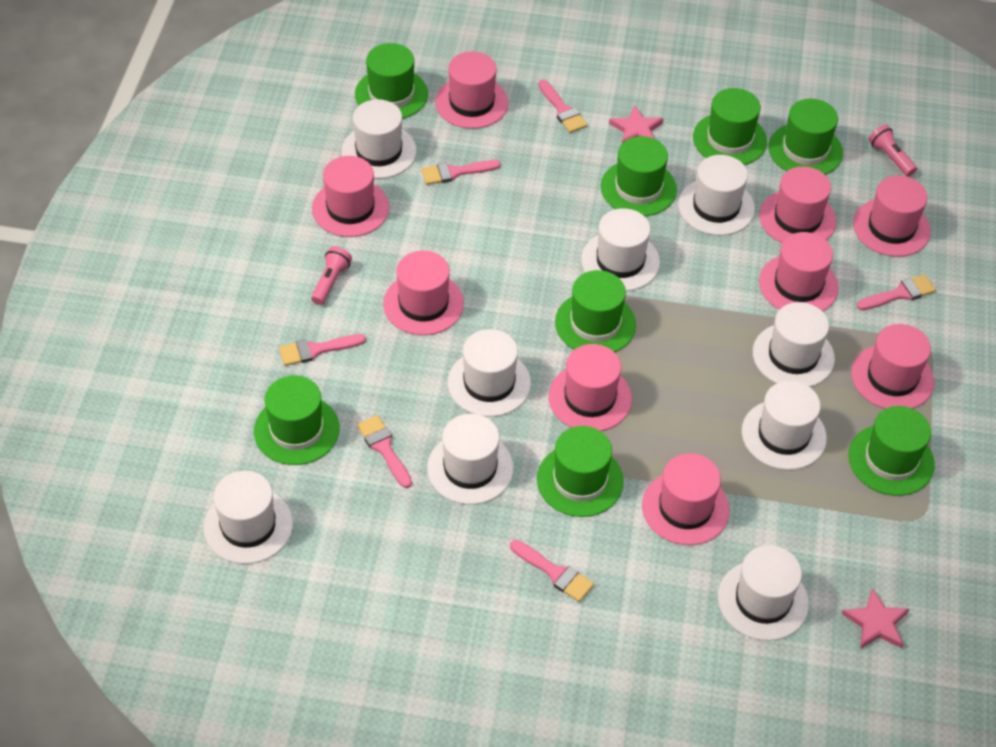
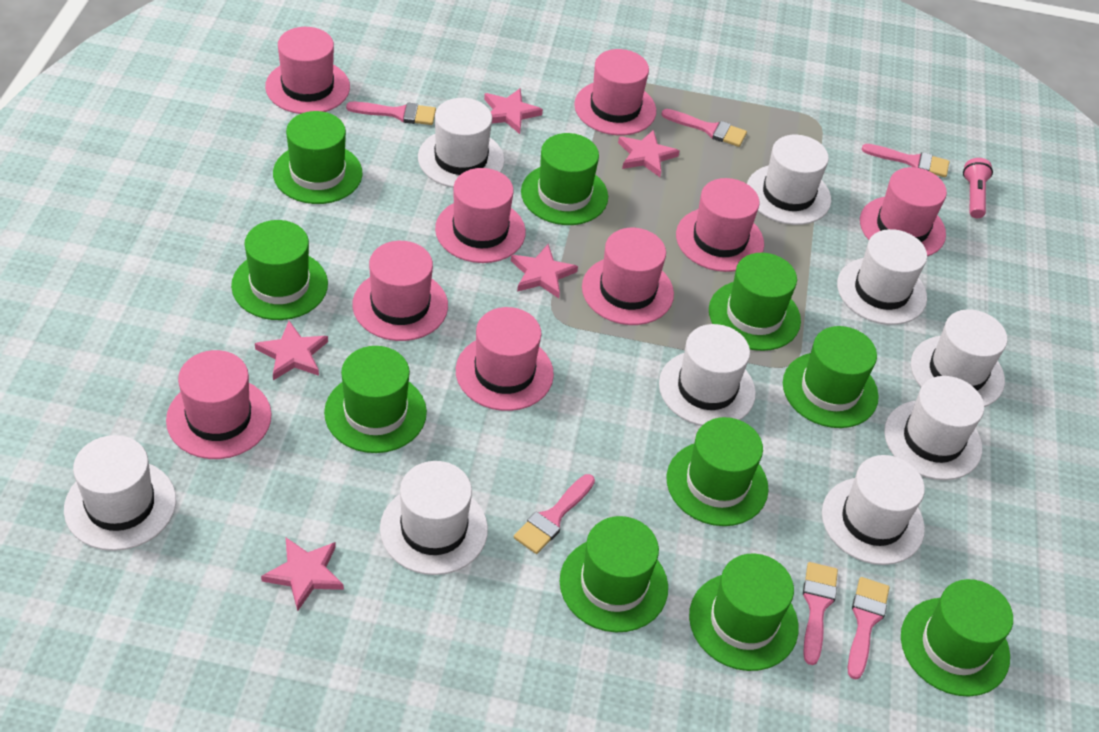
green hat: [254,375,340,465] [355,43,428,119] [537,426,624,517] [555,270,636,352] [601,136,677,216] [693,88,767,165] [768,99,843,175] [848,406,935,496] = 8 -> [231,220,328,320] [273,111,362,204] [324,346,427,453] [521,133,608,225] [560,516,668,632] [667,417,768,526] [689,554,799,671] [709,253,801,351] [783,326,879,428] [901,579,1013,697] = 10
pink flashlight: [311,246,352,305] [868,125,917,177] = 2 -> [963,158,993,218] = 1
pink star: [609,106,663,143] [842,588,909,649] = 2 -> [255,321,328,380] [261,538,344,611] [484,88,543,134] [511,244,578,298] [618,130,679,177] = 5

